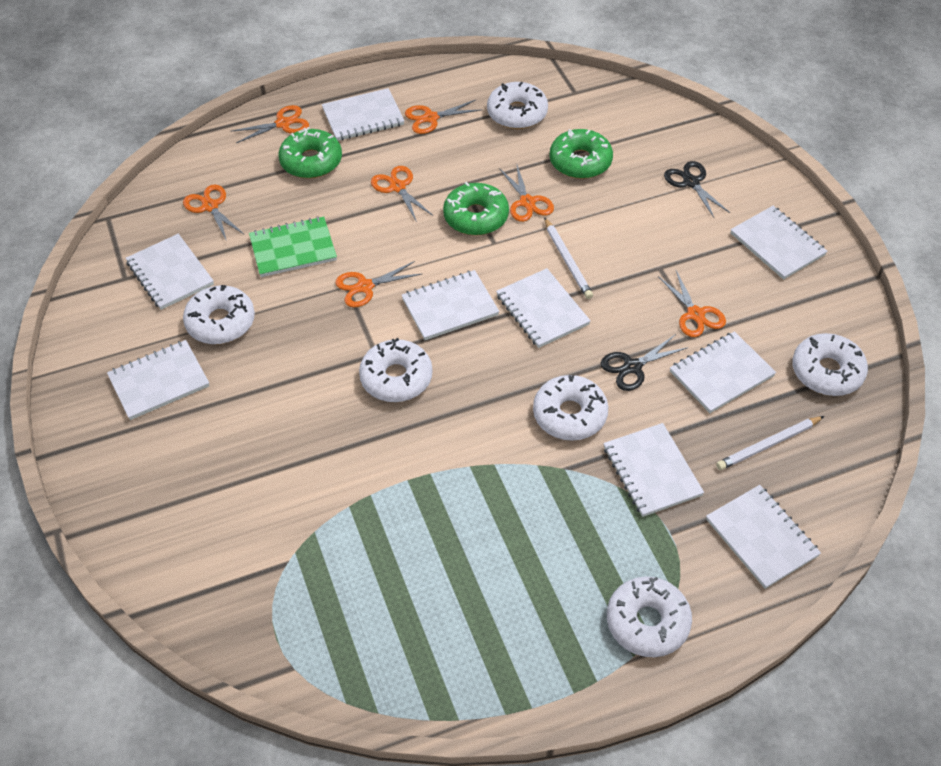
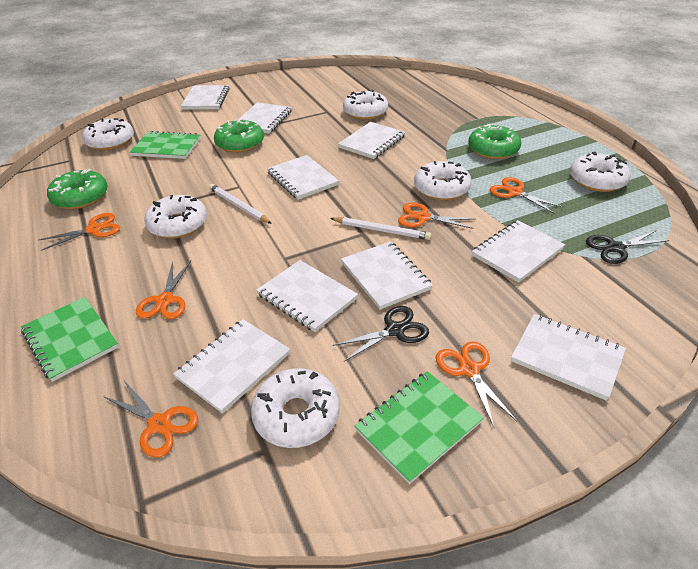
green notebook: [249,216,337,277] = 1 -> [21,297,119,382] [130,131,201,159] [354,371,484,484] = 3
orange scissors: [183,184,244,241] [232,105,309,143] [335,261,422,307] [371,166,433,222] [405,100,481,134] [499,165,554,222] [658,270,726,337] = 7 -> [38,213,120,251] [103,381,198,458] [136,261,191,319] [398,202,474,229] [436,341,517,427] [490,177,564,214] = 6

